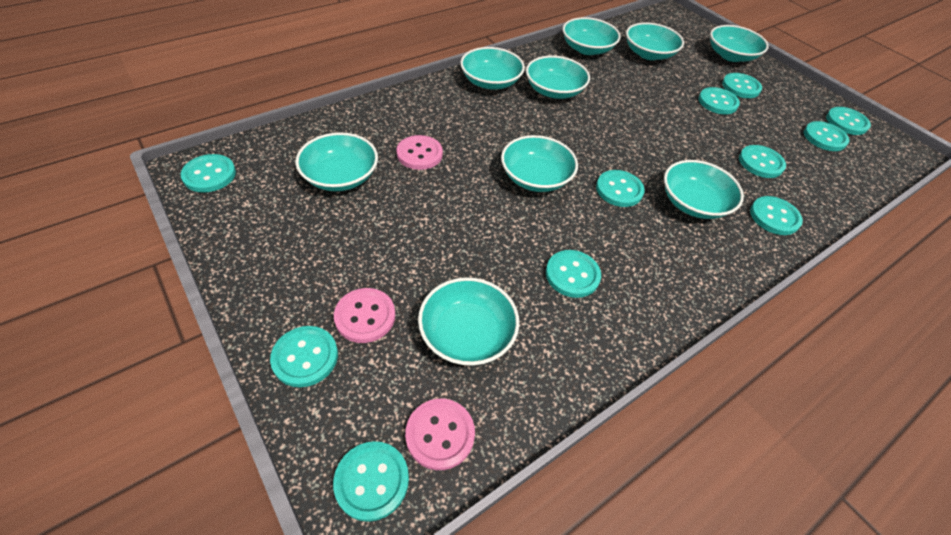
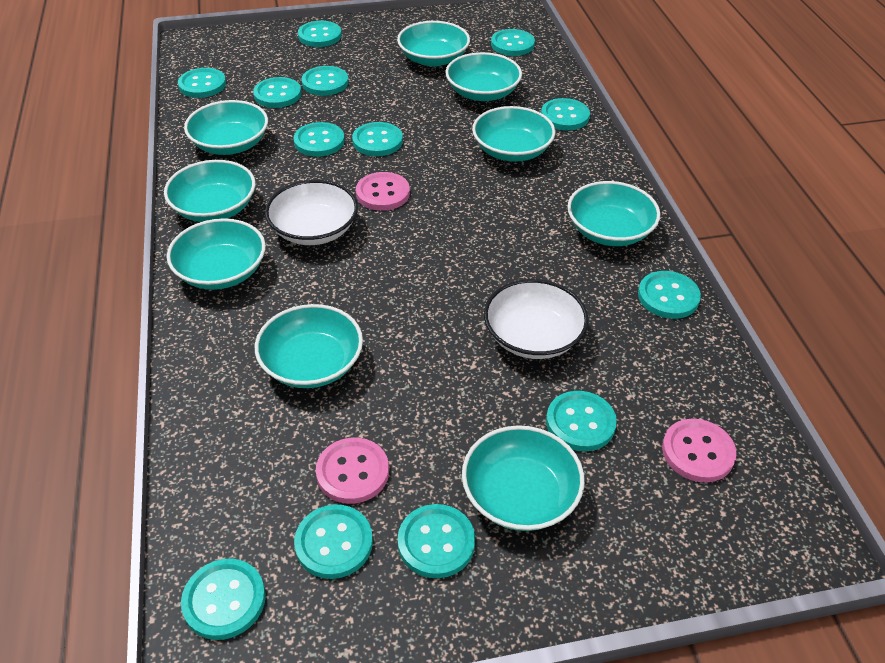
turquoise button: [180,154,236,193] [270,326,338,387] [333,441,409,522] [546,250,601,298] [596,170,645,207] [698,87,740,114] [722,73,762,98] [739,145,786,178] [750,196,803,235] [804,121,849,151] [826,107,871,135] = 11 -> [178,68,226,98] [181,559,266,640] [253,77,301,108] [294,122,345,157] [294,504,373,579] [298,21,342,47] [301,66,348,96] [352,122,403,156] [398,504,475,578] [491,29,535,56] [541,98,590,131] [546,391,617,451] [638,271,701,319] = 13
white bowl: none = 0 -> [265,180,358,245] [484,279,589,359] = 2

